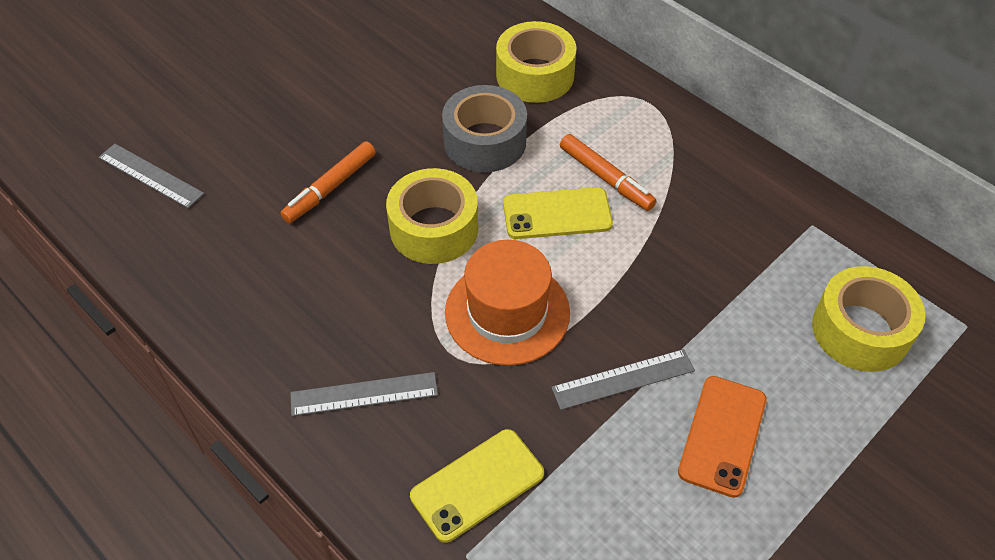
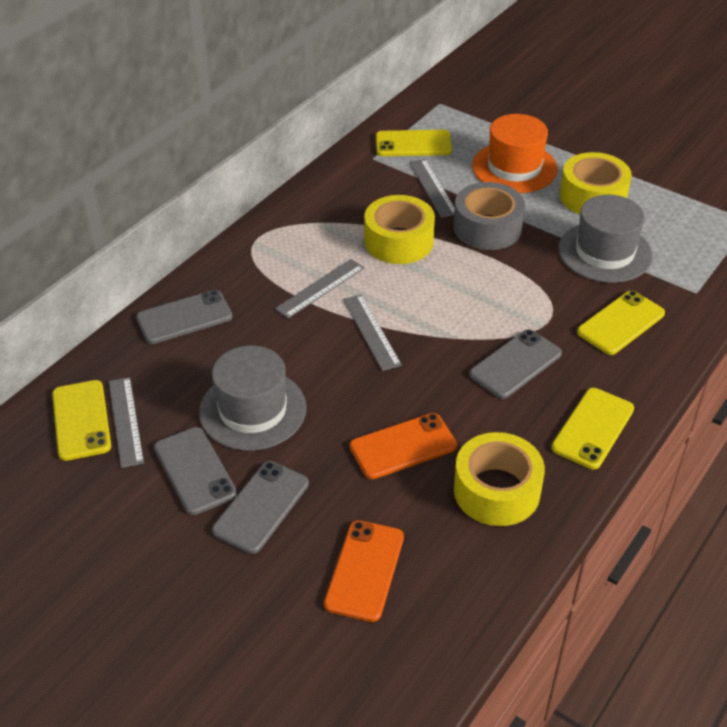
grey hat: none = 0 -> [199,346,306,451] [558,195,653,283] = 2
grey phone: none = 0 -> [136,290,233,344] [154,427,237,515] [212,461,309,554] [469,329,562,399] = 4
grey ruler: [98,144,204,208] [290,372,438,416] [551,349,695,410] = 3 -> [109,377,144,468] [275,259,364,318] [343,294,402,371] [409,159,455,218] = 4
orange marker: [280,141,376,223] [560,134,657,211] = 2 -> none = 0
orange phone: [678,376,766,498] = 1 -> [324,520,404,622] [350,413,457,479] = 2
yellow phone: [410,429,544,543] [503,187,613,239] = 2 -> [52,380,111,461] [376,130,452,156] [551,388,634,469] [577,290,665,355] = 4

